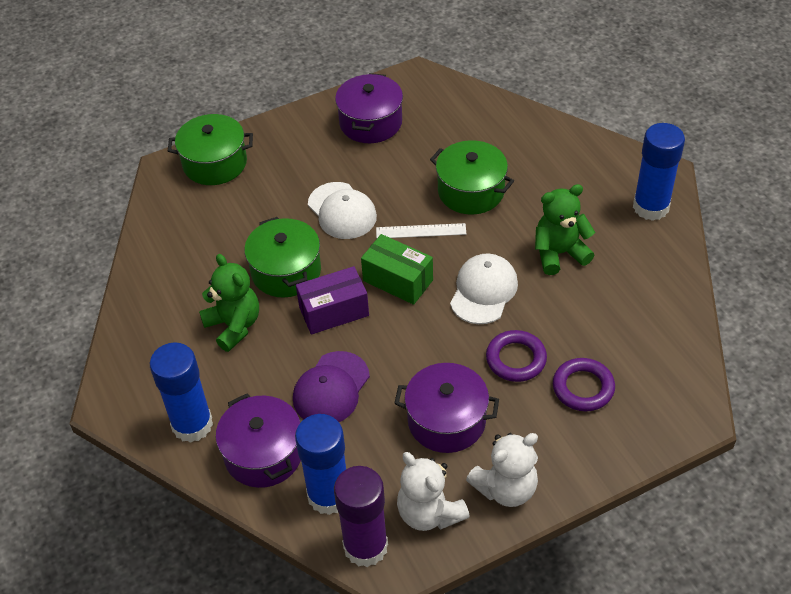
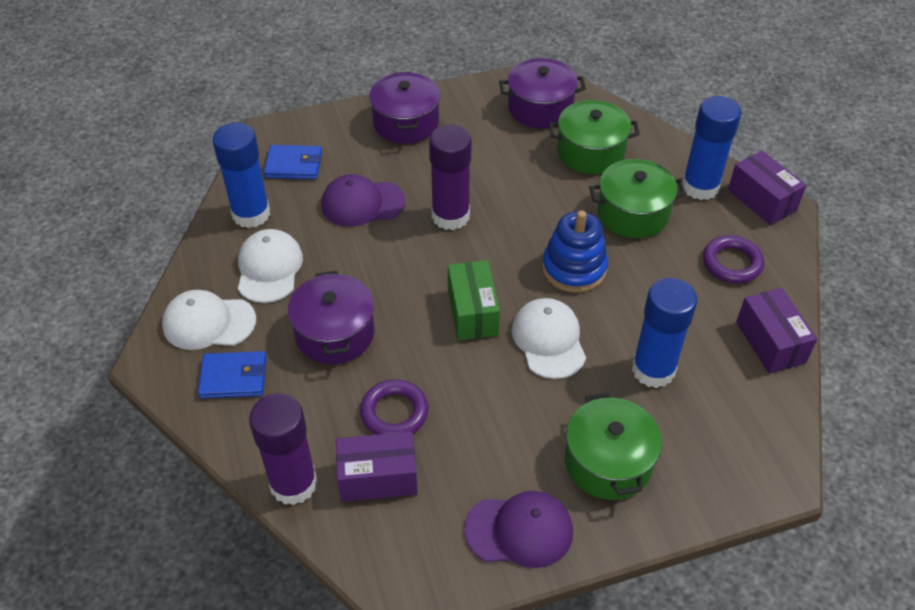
blue stacking toy: none = 0 -> [542,210,608,293] = 1
blue wallet: none = 0 -> [198,351,267,399] [264,145,322,179] = 2
green teddy bear: [199,254,259,352] [535,184,595,275] = 2 -> none = 0
purple box: [296,266,369,334] = 1 -> [336,431,418,502] [728,151,806,225] [736,288,817,374] = 3
purple cap: [293,351,370,422] = 1 -> [321,174,405,226] [464,491,573,568] = 2
purple glue stick: [334,466,388,567] = 1 -> [249,393,317,505] [429,125,472,230] = 2
white cap: [308,182,377,239] [450,253,518,324] = 2 -> [162,290,256,350] [238,229,303,303] [512,298,586,379] = 3
white ruler: [376,223,466,239] = 1 -> none = 0
white teddy bear: [397,452,470,531] [466,433,538,507] = 2 -> none = 0

